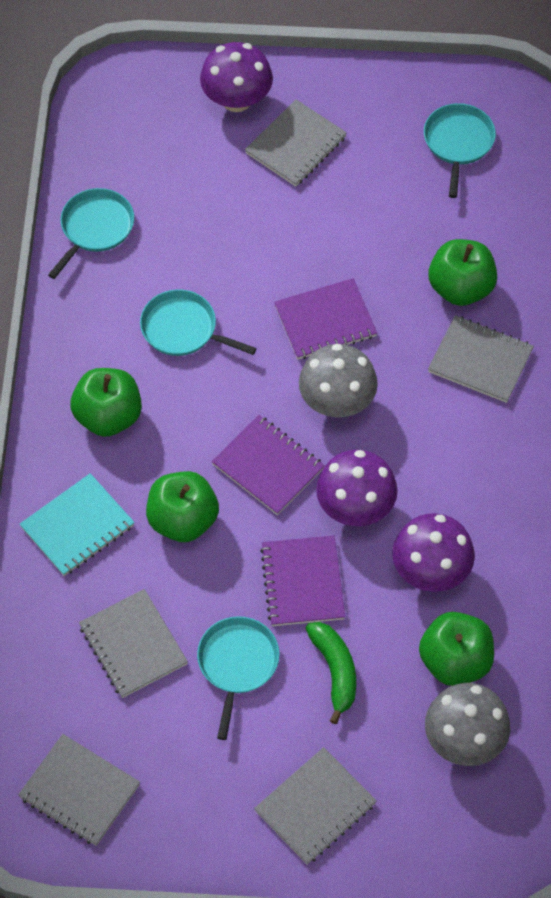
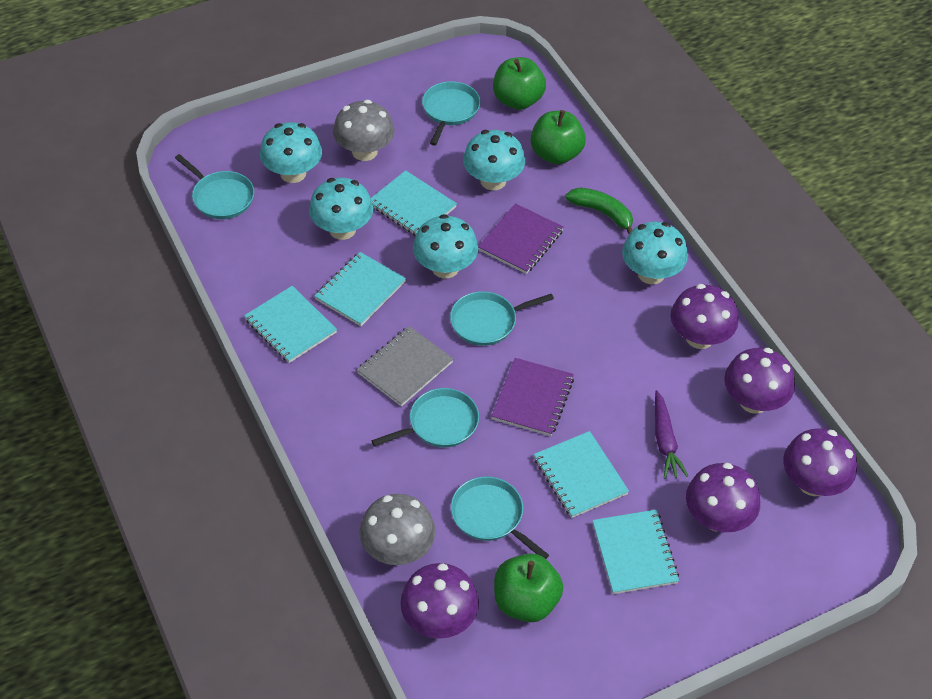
green apple: [70,368,142,437] [146,471,219,542] [419,612,494,686] [429,239,497,306] = 4 -> [493,57,546,110] [494,553,563,622] [531,110,586,165] = 3
grey notebook: [18,734,140,846] [79,589,188,698] [245,99,347,187] [254,747,377,865] [428,315,534,403] = 5 -> [357,326,453,407] = 1
purple carrot: none = 0 -> [655,390,688,479] = 1
purple mushroom: [200,42,273,112] [316,450,398,526] [392,513,475,592] = 3 -> [400,563,479,639] [670,284,739,349] [686,463,760,532] [724,348,795,414] [783,429,857,496] = 5
purple notebook: [212,415,325,515] [260,535,345,626] [274,278,377,360] = 3 -> [478,203,563,274] [492,358,574,436] = 2
turquoise mushroom: none = 0 -> [260,122,322,183] [309,178,373,240] [413,214,478,279] [463,130,525,190] [622,222,688,284] = 5
turquoise notebook: [20,473,135,576] = 1 -> [244,286,337,363] [315,252,406,326] [371,170,457,236] [534,431,629,518] [592,510,679,594] = 5
turquoise pan: [48,188,134,279] [140,289,256,356] [197,616,280,740] [424,103,496,198] = 4 -> [175,154,254,219] [371,388,479,447] [422,81,480,146] [450,291,554,346] [451,476,549,559] = 5

